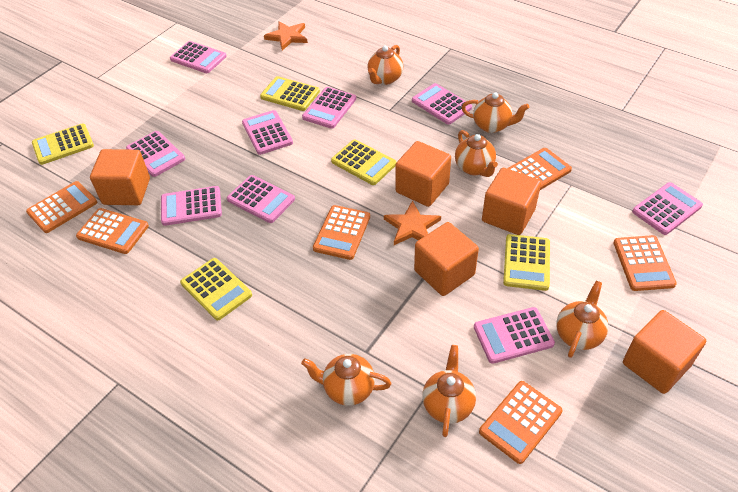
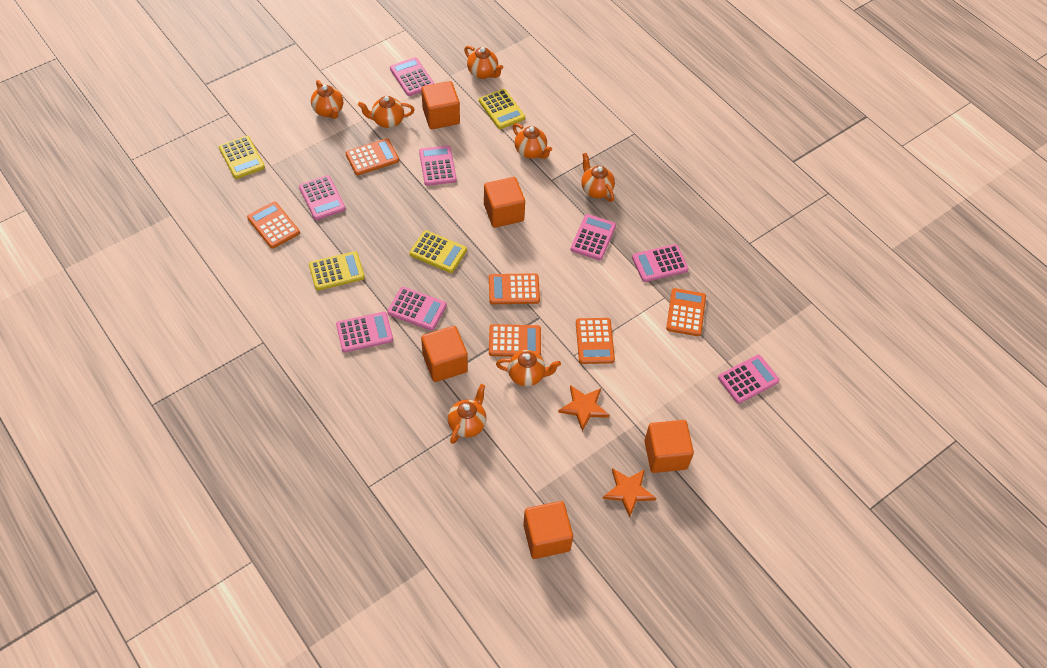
orange teapot: [301,354,391,406] [368,45,403,85] [422,345,476,437] [455,130,498,177] [461,92,529,133] [556,281,609,358] = 6 -> [311,80,343,119] [358,96,415,128] [448,384,487,444] [464,46,503,79] [496,350,561,386] [513,123,552,159] [581,153,615,202] = 7
pink calculator: [126,131,185,177] [161,186,222,226] [170,41,227,73] [227,175,295,223] [242,110,293,155] [302,87,356,129] [412,83,472,124] [474,307,555,364] [632,182,703,235] = 9 -> [299,175,346,220] [336,312,393,352] [387,287,447,331] [390,57,434,96] [419,145,457,186] [570,214,616,260] [632,244,689,282] [718,355,780,404] = 8
yellow calculator: [32,124,94,165] [180,258,252,320] [260,76,320,111] [331,139,396,185] [503,234,550,291] = 5 -> [219,136,265,179] [309,251,365,291] [409,230,467,273] [479,89,525,129] = 4

